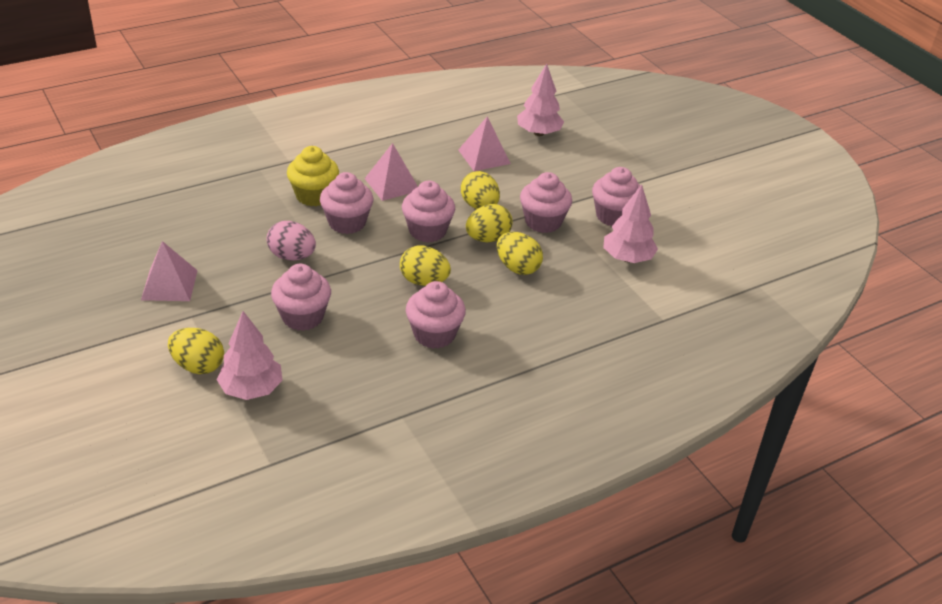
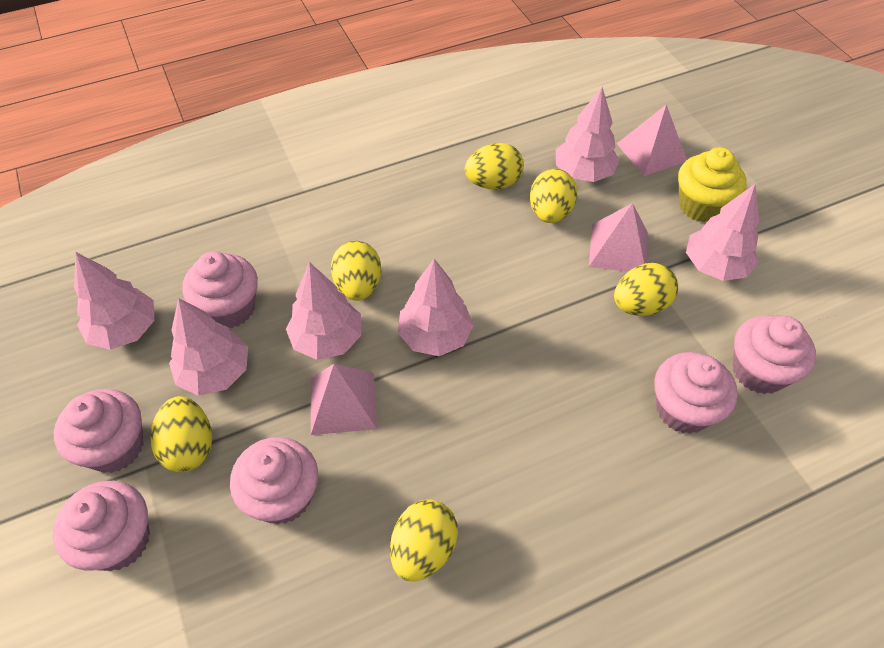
pink egg: [267,221,316,261] = 1 -> none = 0
pink tree: [217,311,283,400] [517,64,564,136] [604,185,658,263] = 3 -> [74,252,154,350] [169,298,248,396] [286,262,361,360] [398,259,474,356] [556,87,620,182] [686,184,759,281] = 6
yellow egg: [168,328,224,374] [400,245,451,286] [461,171,500,209] [466,204,513,242] [497,232,543,275] = 5 -> [150,396,212,472] [331,241,381,301] [390,499,458,581] [465,143,524,189] [530,169,577,223] [614,263,678,316] = 6

